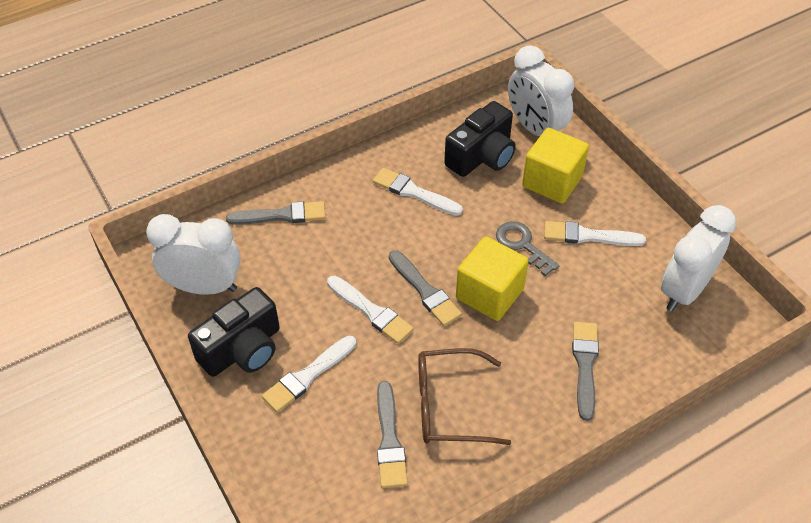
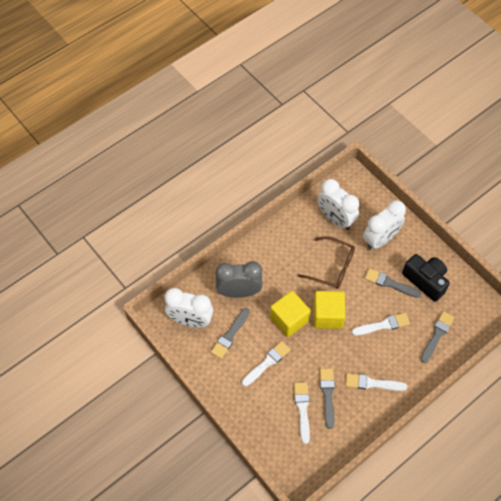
black camera: [188,287,280,377] [444,101,516,177] = 2 -> [402,254,450,302] = 1
grey clock: none = 0 -> [215,261,263,298] = 1
grey key: [496,221,559,276] = 1 -> none = 0

